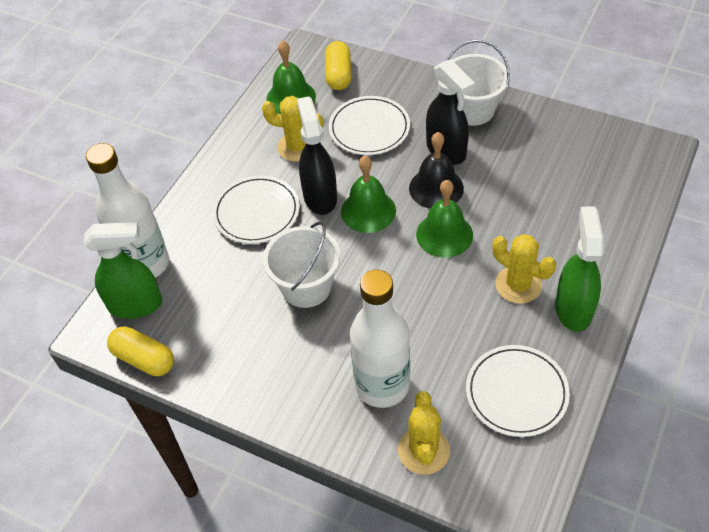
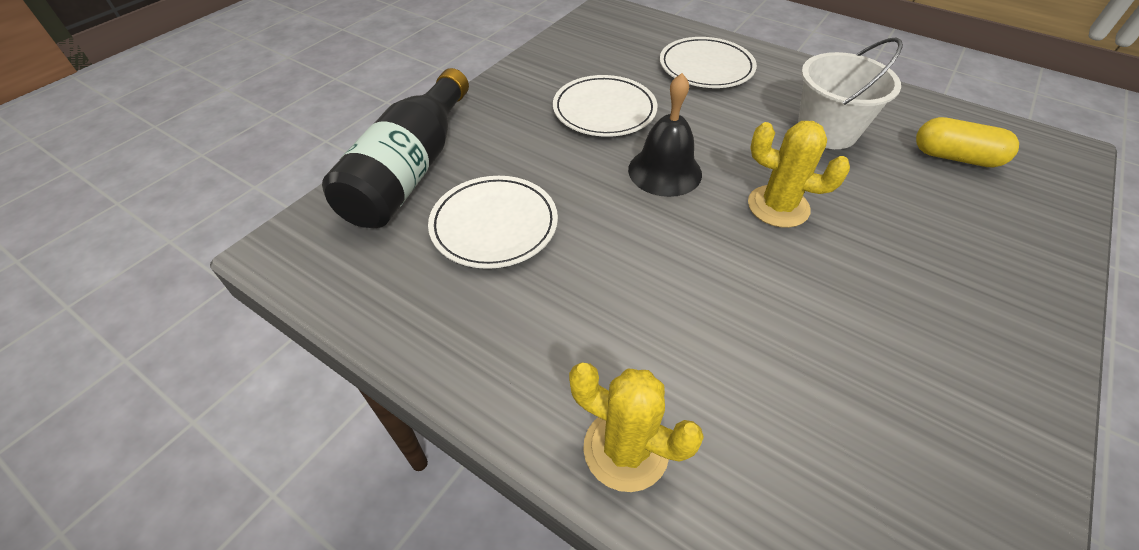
black bottle: none = 0 -> [322,68,469,228] = 1
black spray bottle: [297,96,337,215] [426,59,475,165] = 2 -> none = 0
green bell: [267,40,316,114] [341,156,396,233] [416,180,473,258] = 3 -> none = 0
green spray bottle: [84,222,162,319] [555,207,604,332] = 2 -> none = 0
white bottle: [86,143,169,278] [350,270,410,408] = 2 -> none = 0
white bucket: [263,221,340,308] [446,40,510,126] = 2 -> [798,37,903,149] = 1
yellow cactus: [262,96,323,162] [398,391,450,475] [493,234,556,304] = 3 -> [569,362,704,492] [748,121,850,228] = 2
yellow capsule: [107,326,174,376] [325,41,351,90] = 2 -> [916,117,1019,168] = 1

